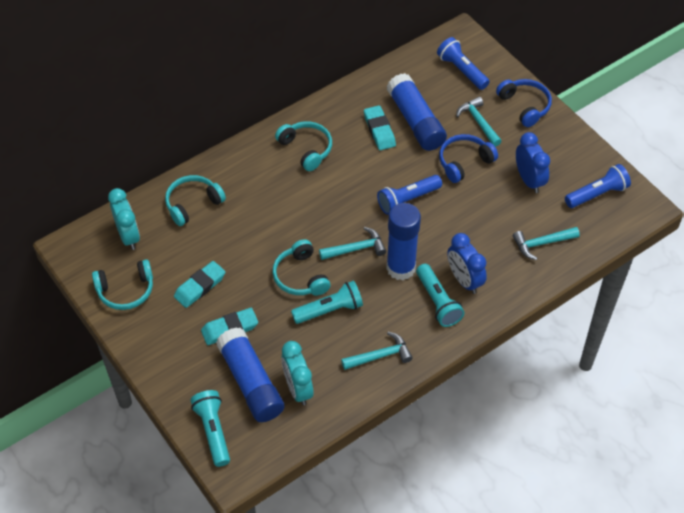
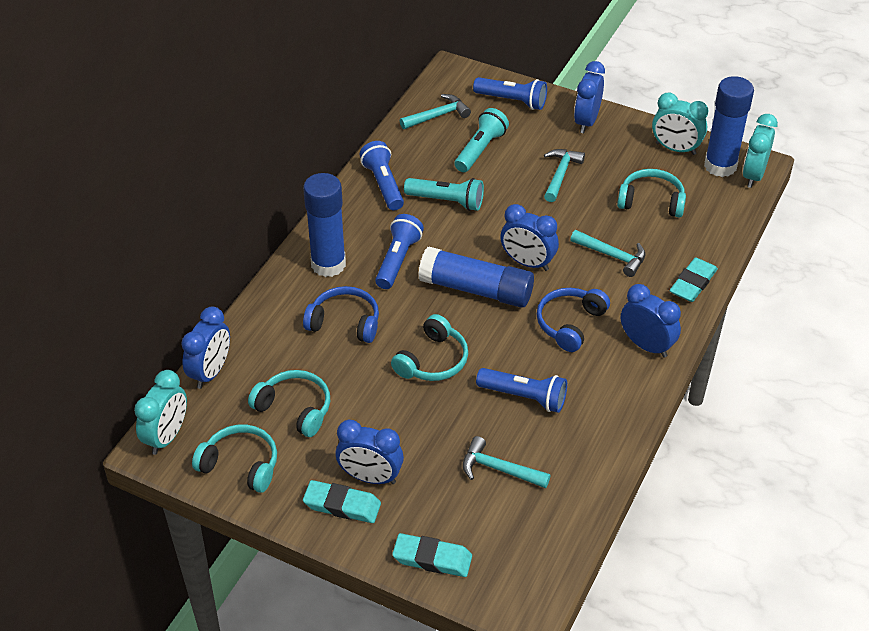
blue clock: [447,233,487,294] [516,132,550,193] = 2 -> [181,307,230,389] [335,420,404,484] [500,204,559,271] [574,61,605,133] [621,284,681,358] = 5
blue flashlight: [377,175,442,215] [437,37,490,90] [565,164,631,208] = 3 -> [359,141,404,210] [375,214,424,289] [473,77,547,110] [476,368,567,413] = 4
turquoise clock: [108,188,140,250] [281,341,313,405] = 2 -> [134,370,187,455] [652,93,708,155] [743,114,778,188] = 3
turquoise flashlight: [191,390,230,467] [291,280,363,324] [416,264,464,327] = 3 -> [404,178,484,211] [454,108,509,172] = 2

